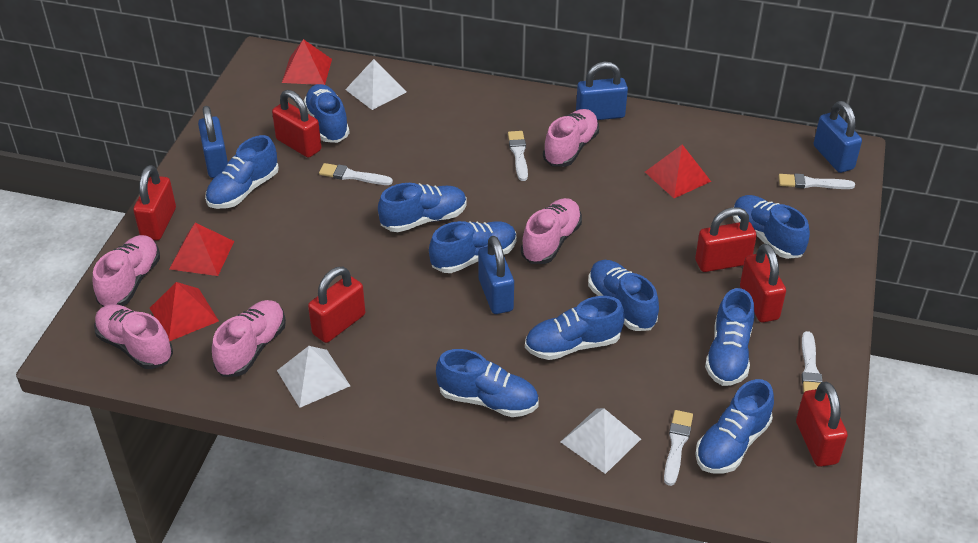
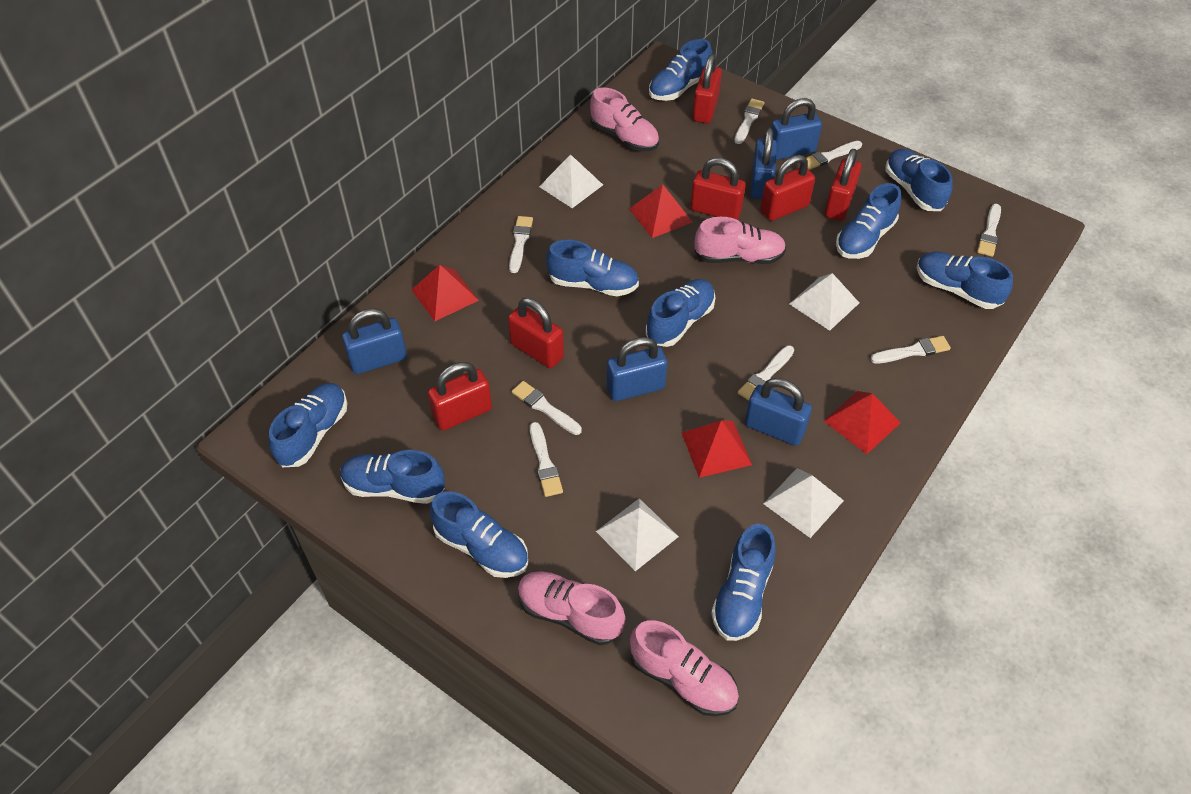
blue padlock: [198,106,228,178] [478,236,514,314] [576,62,628,120] [814,101,862,173] = 4 -> [342,308,407,374] [607,337,667,401] [745,378,812,446] [750,128,777,199] [771,98,822,160] = 5
pink shoe: [92,235,160,307] [94,304,173,369] [212,300,286,377] [521,198,582,264] [543,109,599,167] = 5 -> [518,571,625,645] [590,87,659,151] [630,620,739,716] [695,217,786,264] = 4
white brush: [319,163,393,185] [508,131,528,181] [664,410,693,486] [779,174,855,189] [801,331,823,392] = 5 -> [509,216,533,273] [512,381,582,435] [530,422,563,497] [734,99,765,144] [738,346,794,401] [806,141,862,170] [870,336,951,363] [977,204,1001,257] = 8
white pyramid: [277,346,350,408] [345,59,406,110] [561,408,641,474] = 3 -> [539,154,603,208] [596,498,679,571] [763,468,844,538] [790,273,859,331] = 4

